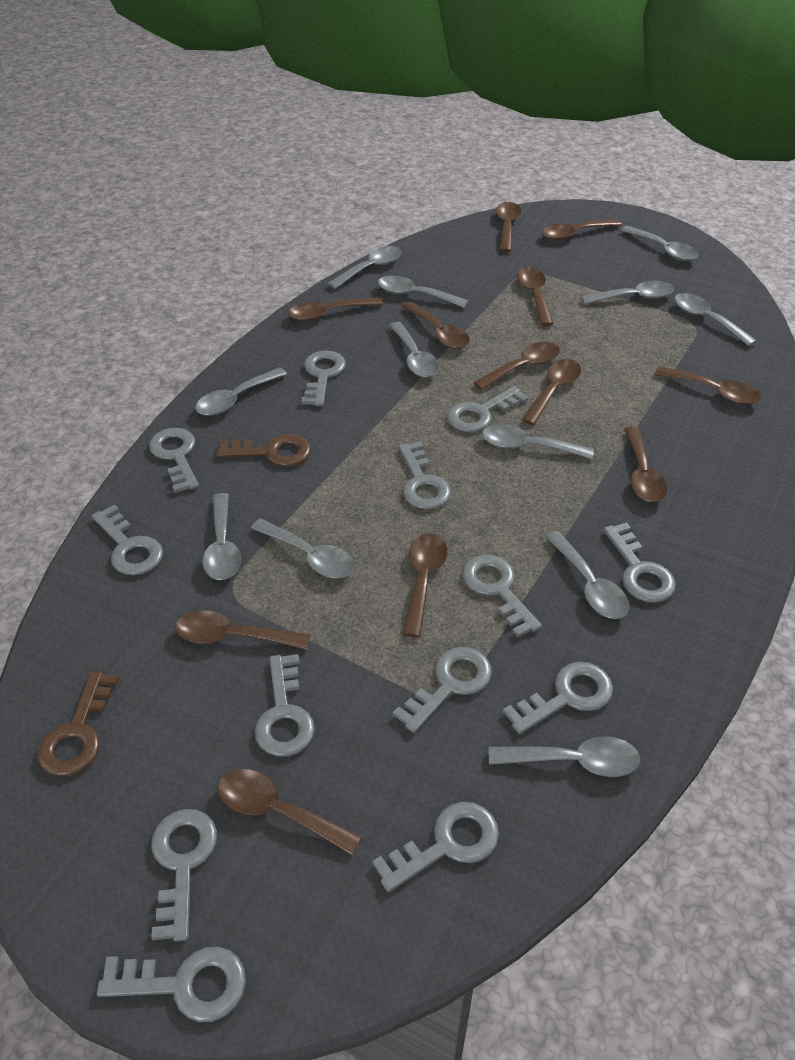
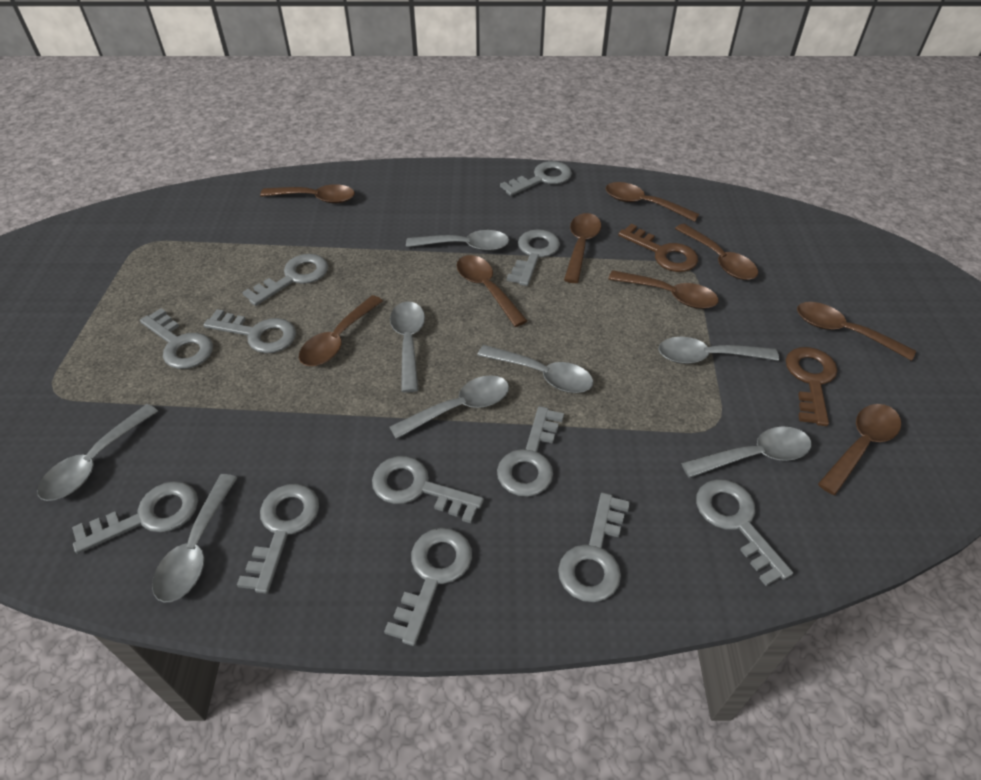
brown spoon: [176,611,310,650] [218,769,361,855] [288,297,383,321] [401,302,470,349] [402,533,447,637] [473,342,560,390] [496,202,521,252] [517,267,554,326] [521,359,581,425] [542,219,621,240] [624,426,667,502] [655,366,761,405] = 12 -> [260,184,355,204] [299,295,383,366] [457,255,527,327] [564,213,601,283] [605,182,699,222] [608,270,719,309] [675,224,758,280] [797,302,916,361] [818,404,901,495] = 9
grey key: [92,504,163,575] [97,947,246,1022] [149,428,199,493] [151,809,217,942] [255,654,315,757] [301,351,346,406] [372,802,499,892] [393,647,492,733] [398,441,451,510] [447,386,528,432] [462,555,542,637] [503,662,613,734] [603,522,676,603] = 13 -> [72,481,198,554] [140,308,213,369] [203,309,296,353] [237,484,319,594] [242,254,328,306] [372,456,484,523] [384,528,472,646] [497,406,564,497] [500,161,572,196] [507,229,560,286] [558,493,630,602] [696,479,793,586] = 12
grey spoon: [195,367,287,416] [202,493,241,580] [251,519,355,578] [327,246,402,289] [378,275,468,308] [389,322,439,378] [482,424,594,459] [489,736,640,777] [545,531,629,619] [581,281,674,305] [620,226,698,261] [674,293,757,346] = 12 -> [37,404,158,501] [152,474,237,602] [390,301,425,393] [390,375,509,439] [406,230,509,251] [477,345,593,393] [659,337,779,364] [681,426,812,478] = 8

